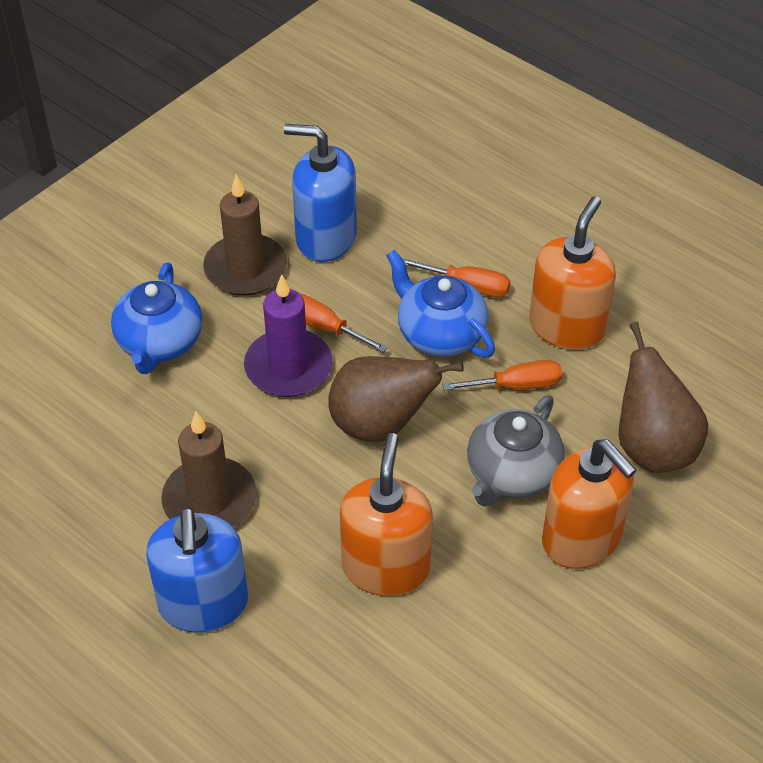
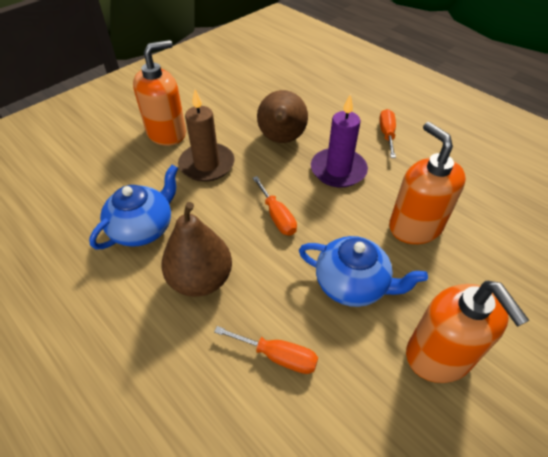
blue soap dispenser: [146,507,248,633] [284,124,357,262] = 2 -> none = 0
brown candle: [161,411,257,527] [203,175,287,296] = 2 -> [178,89,235,182] = 1
grey teapot: [467,395,565,506] = 1 -> none = 0

